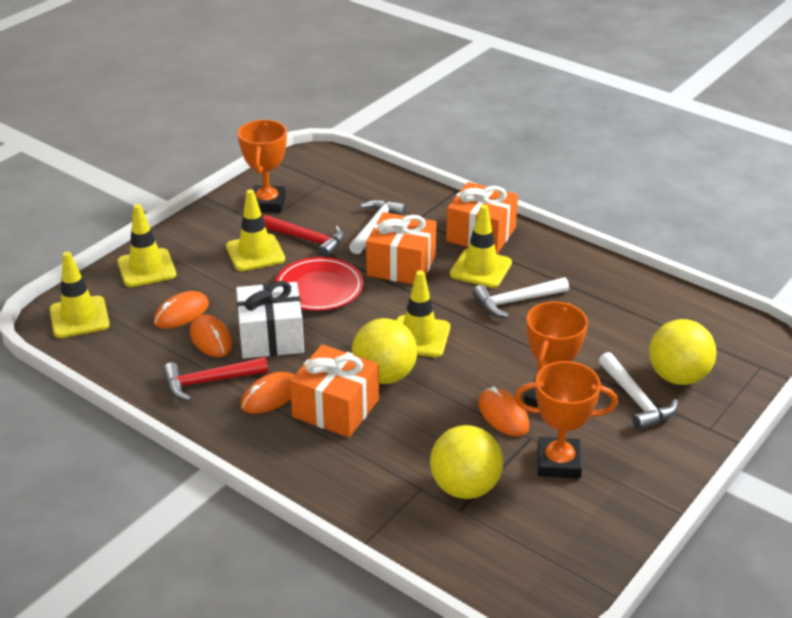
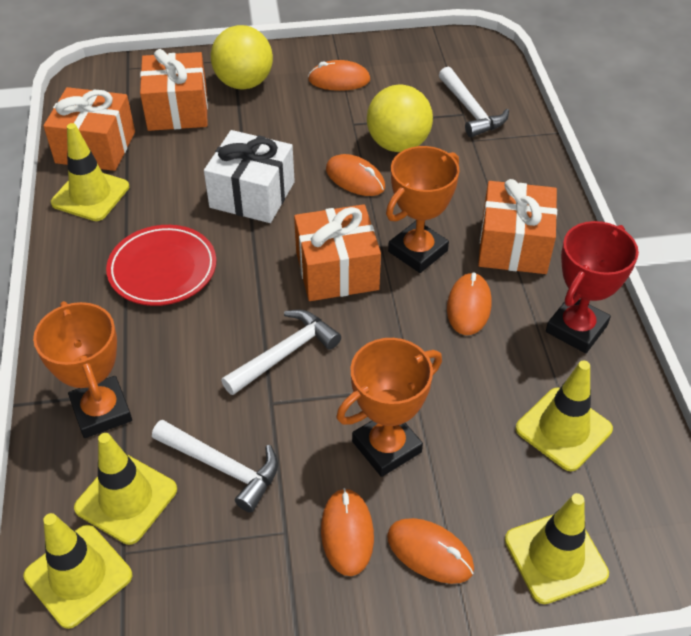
orange gift: [290,345,379,437] [366,212,436,284] [446,182,518,254] = 3 -> [43,87,135,171] [140,49,208,131] [294,204,381,301] [478,179,557,274] = 4
orange mouse: [154,291,209,329] [190,314,232,357] [241,372,294,414] [478,387,529,437] = 4 -> [308,60,370,91] [321,488,374,576] [326,154,385,196] [387,518,474,584] [447,272,492,335] = 5
red hammer: [162,357,268,401] [263,215,344,257] = 2 -> none = 0
red trophy: none = 0 -> [546,221,639,353] = 1
yellow ball: [352,318,417,384] [430,425,503,499] [649,319,716,385] = 3 -> [211,25,273,89] [367,85,433,152] = 2

